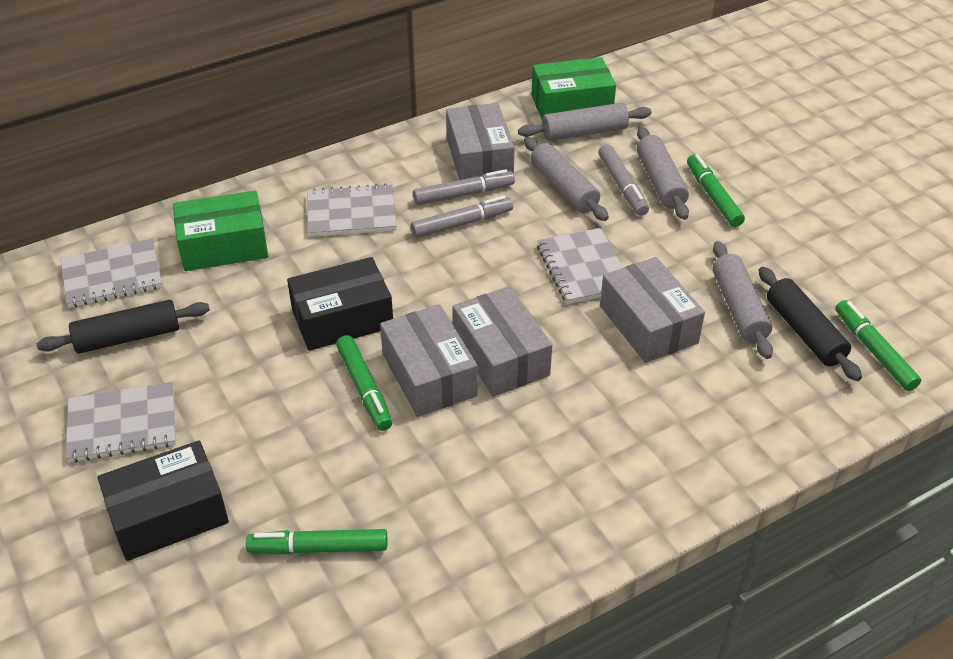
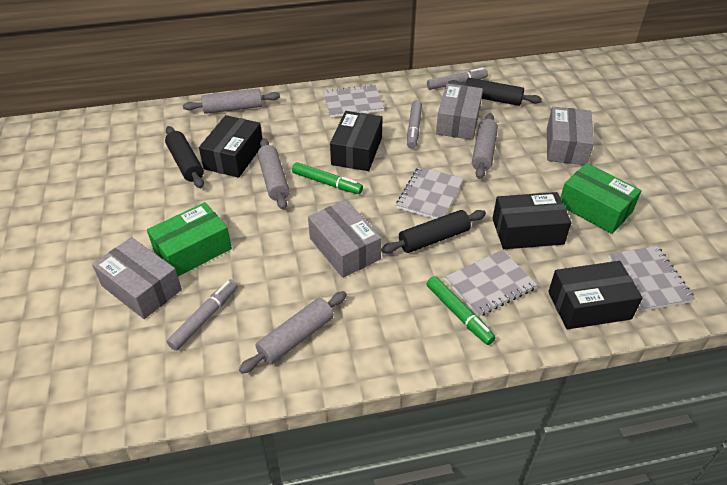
black box: [98,441,229,561] [287,257,393,351] = 2 -> [199,115,262,178] [330,111,383,171] [492,192,571,249] [548,261,643,329] = 4
black rolling pin: [37,300,210,354] [758,267,862,381] = 2 -> [165,126,204,188] [381,210,486,254] [448,78,542,106] = 3
green marker: [246,529,387,555] [336,335,392,431] [687,154,745,227] [835,300,921,391] = 4 -> [292,162,363,194] [426,276,496,345] = 2

